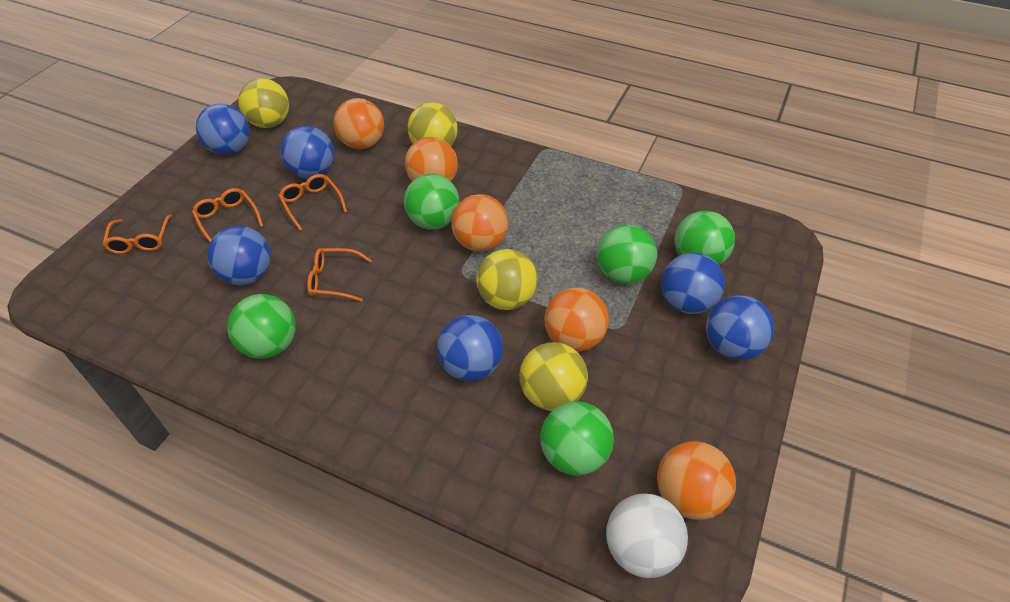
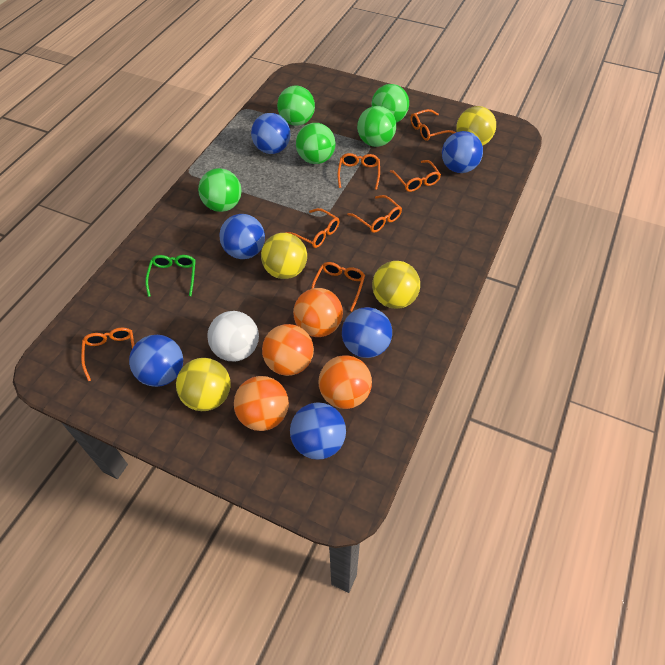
green glasses: none = 0 -> [145,255,195,297] = 1
orange ball: [334,98,384,149] [405,137,458,181] [451,194,508,252] [544,288,609,352] [657,441,736,520] = 5 -> [234,376,289,431] [262,324,314,376] [293,288,343,337] [319,355,372,409] = 4
orange glasses: [103,215,172,254] [192,188,263,242] [279,174,347,231] [307,248,372,302] = 4 -> [81,328,135,381] [285,208,339,248] [311,262,365,311] [338,153,380,190] [347,195,402,233] [390,160,441,192] [410,109,456,141] = 7

